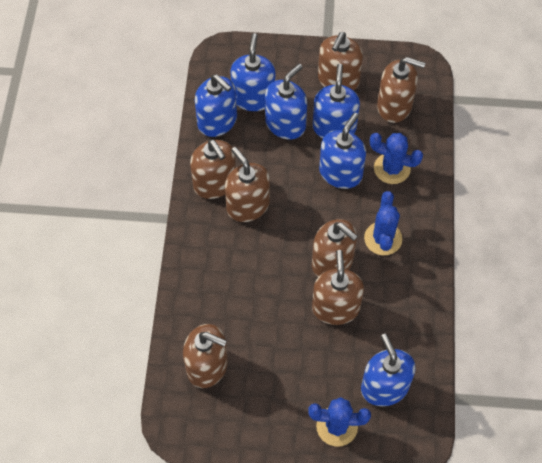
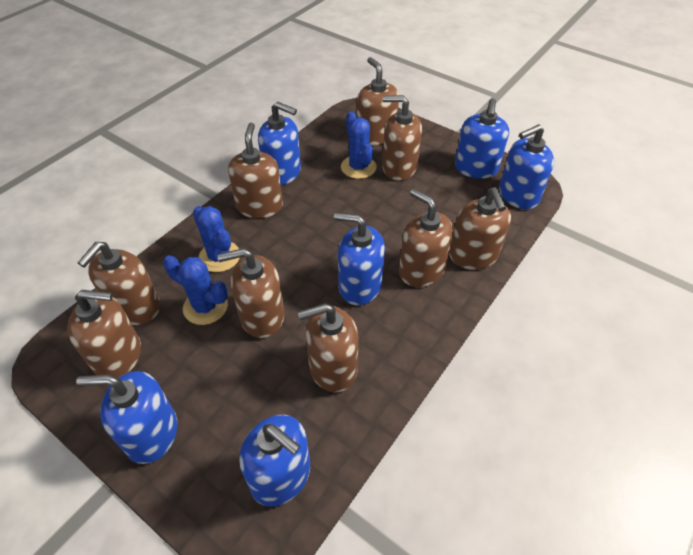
brown soap dispenser: [183,324,228,388] [190,139,236,199] [225,147,270,222] [312,219,358,277] [312,250,364,325] [318,32,363,91] [377,57,425,123] = 7 -> [67,290,141,378] [78,242,160,325] [217,248,284,338] [228,123,283,218] [298,303,358,393] [357,57,399,145] [382,95,422,181] [399,189,453,287] [449,187,511,270] = 9

